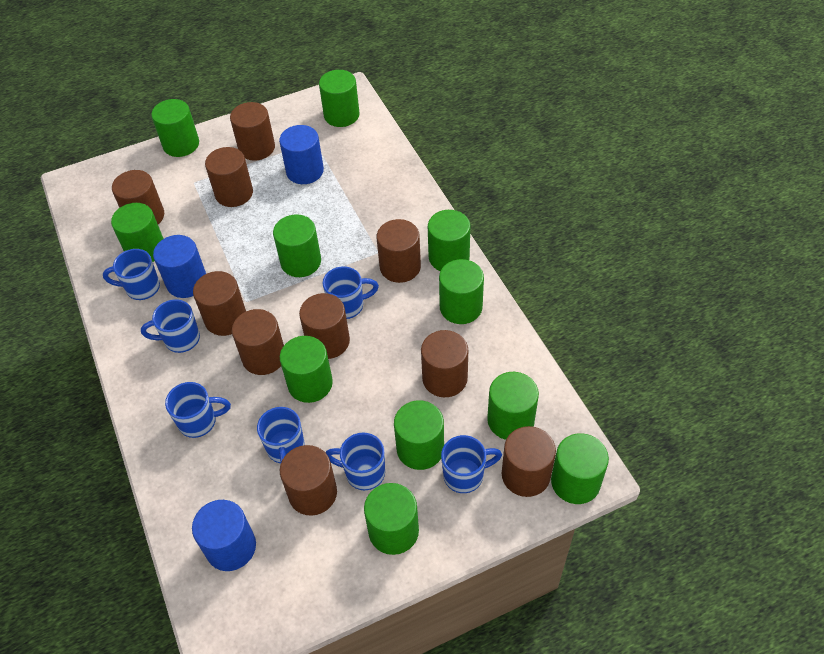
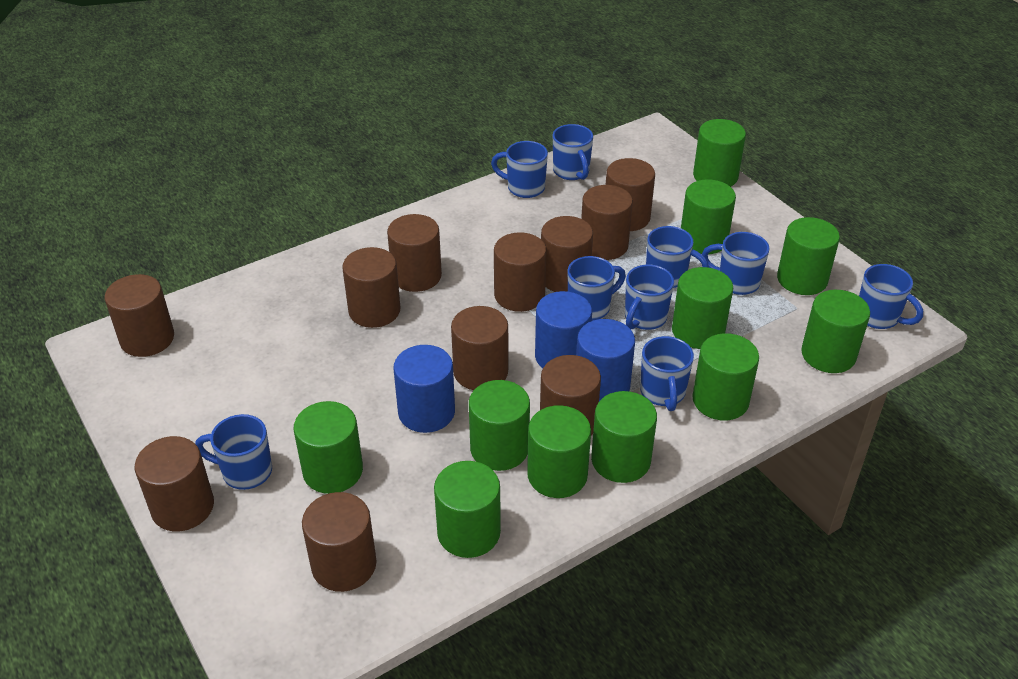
blue mug: [103,249,160,300] [141,299,200,353] [165,382,231,438] [257,407,305,463] [323,266,379,319] [326,433,385,490] [441,435,502,493] = 7 -> [195,414,272,490] [491,141,548,198] [553,124,593,180] [568,256,626,321] [625,265,674,330] [640,336,694,411] [646,226,709,288] [702,232,770,295] [859,264,923,329] = 9
brown cylinder: [112,170,164,224] [193,271,246,336] [205,147,253,207] [230,102,275,161] [232,309,284,375] [280,445,337,516] [299,293,350,359] [377,219,421,283] [421,330,468,397] [502,426,556,497] = 10 -> [105,274,174,357] [135,436,214,531] [302,492,377,592] [342,247,400,328] [387,214,442,292] [451,306,508,390] [494,232,547,312] [540,355,601,435] [541,216,593,292] [581,185,633,260] [606,158,655,231] = 11

